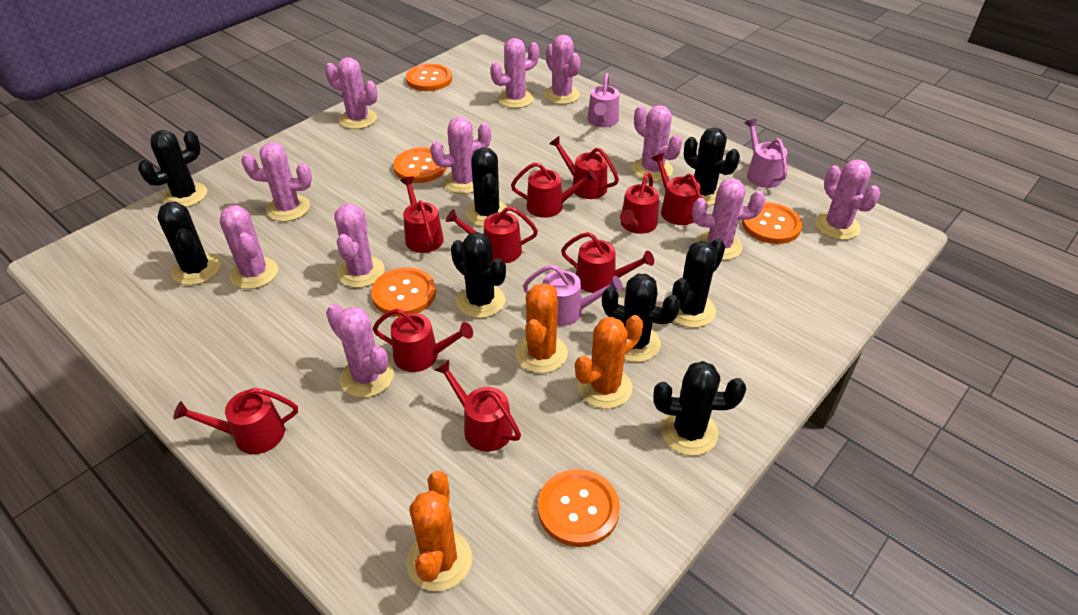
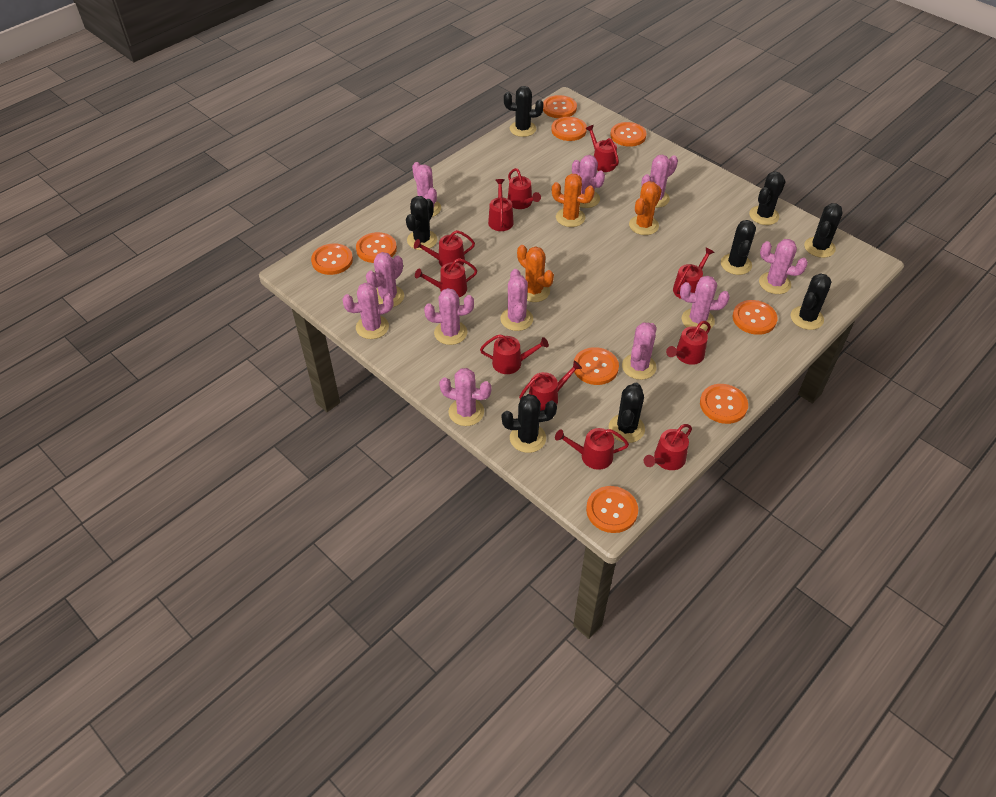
orange button: [371,267,436,317] [393,147,447,183] [406,64,452,91] [538,469,620,547] [742,202,803,244] = 5 -> [311,243,353,275] [356,232,397,263] [543,95,577,118] [551,117,587,141] [573,347,619,385] [586,486,638,533] [610,122,647,147] [700,384,748,424] [733,300,778,335] = 9
pink watering can: [523,265,623,326] [587,73,619,127] [745,119,787,188] = 3 -> none = 0
red watering can: [173,388,298,454] [373,308,473,372] [400,176,444,253] [435,360,521,452] [446,207,538,263] [511,162,597,218] [549,136,619,199] [561,232,654,293] [620,172,659,234] [651,153,702,225] = 10 -> [414,230,475,267] [415,258,477,297] [480,334,549,374] [488,179,514,231] [508,168,541,209] [519,361,582,411] [555,428,629,470] [585,125,619,172] [644,424,692,470] [666,321,711,365] [673,248,715,299] = 11

